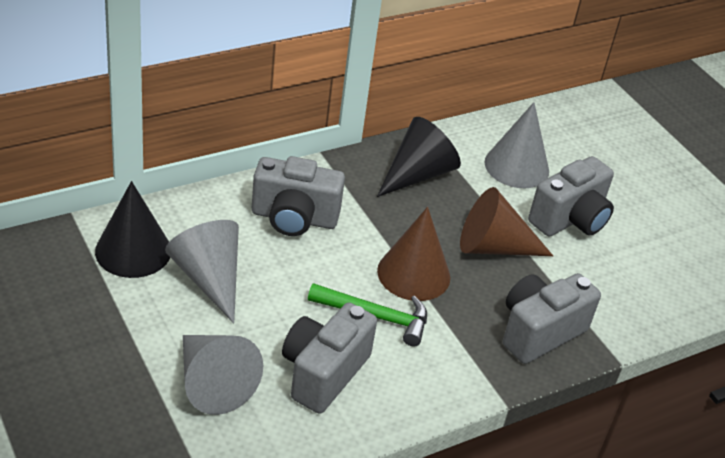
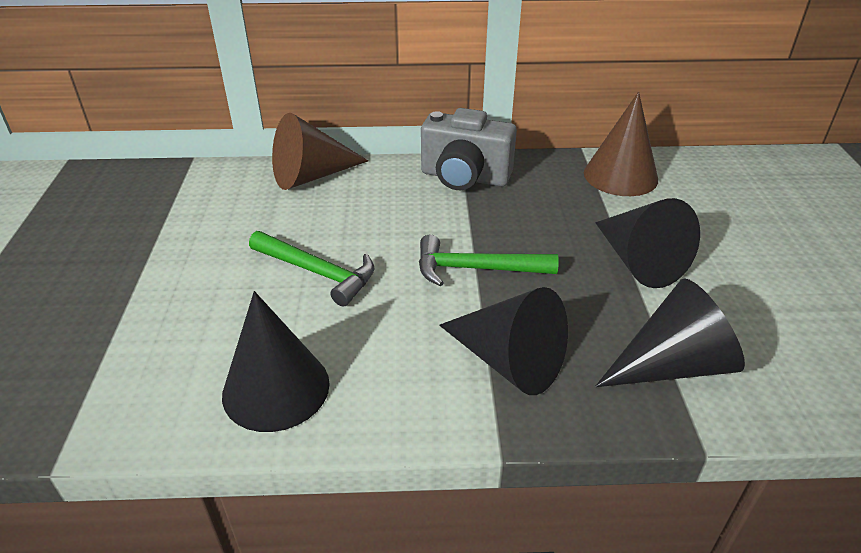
black cone: [95,181,170,278] [377,117,461,197] = 2 -> [222,291,330,432] [439,287,568,395] [595,198,700,288] [595,278,745,387] = 4
green hammer: [308,283,427,346] = 1 -> [249,231,374,307] [419,235,559,286] = 2
grey camera: [252,156,345,236] [282,302,377,414] [503,273,601,364] [528,156,614,237] = 4 -> [421,108,517,190] = 1
grey cone: [165,220,239,323] [183,335,263,415] [484,102,549,188] = 3 -> none = 0

